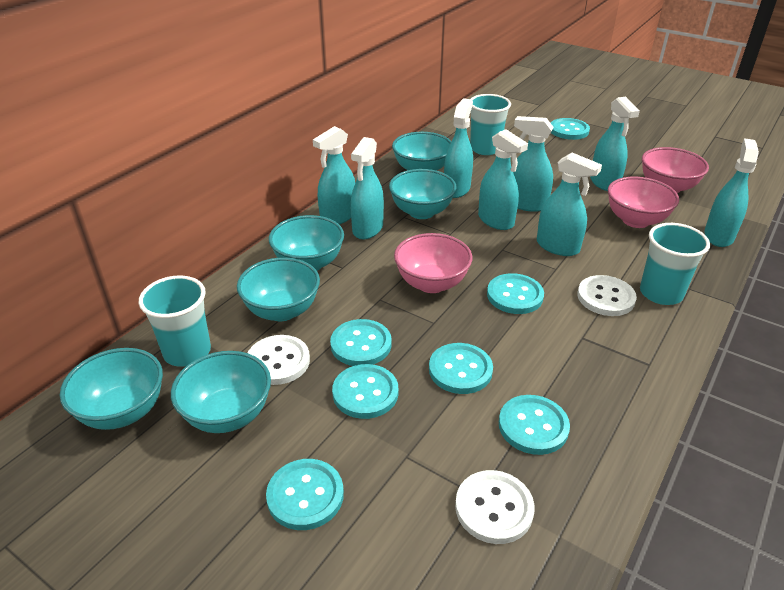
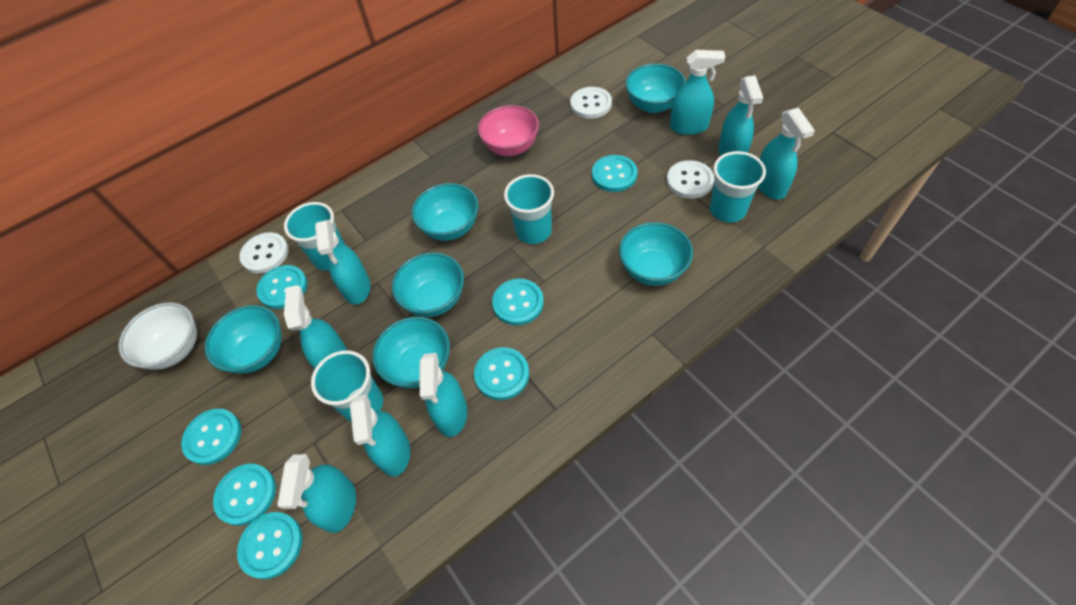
pink bowl: [394,233,473,293] [608,177,679,228] [642,147,709,193] = 3 -> [478,105,539,156] = 1
turquoise cup: [139,275,211,367] [470,94,511,155] [640,223,710,305] = 3 -> [284,202,345,270] [311,350,383,423] [504,174,554,244] [710,151,766,223] = 4
white bowl: none = 0 -> [118,302,197,370] = 1

